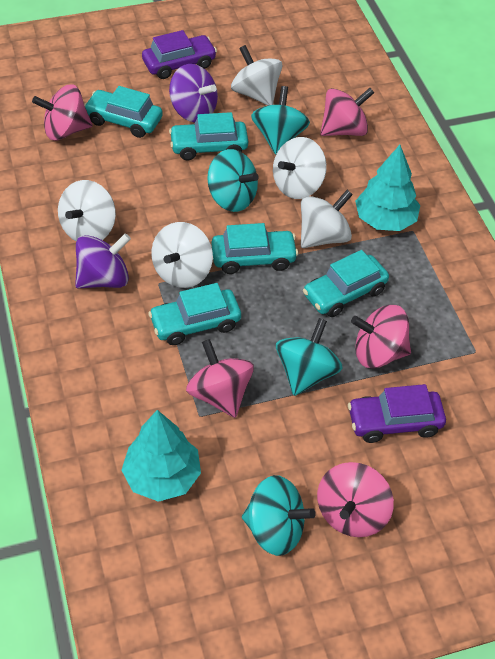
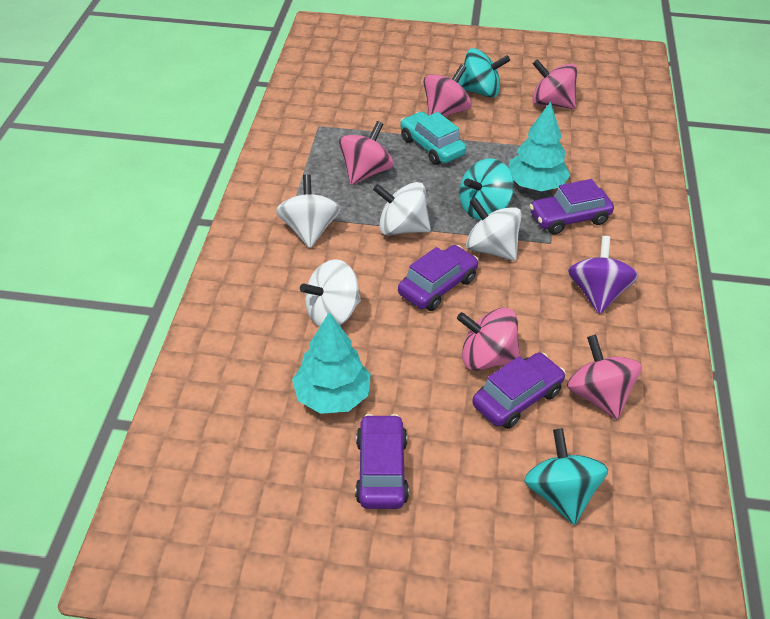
purple car: [142,30,217,79] [348,384,446,443] = 2 -> [355,414,409,509] [398,245,479,311] [472,353,566,429] [529,179,614,235] = 4
purple spinning top: [75,233,131,288] [169,64,218,122] = 2 -> [568,236,638,314] = 1
turquoise car: [84,86,163,138] [148,283,241,345] [169,112,248,161] [212,223,298,274] [303,250,389,317] = 5 -> [400,112,466,165] = 1
turquoise spinning top: [207,149,259,212] [242,475,316,556] [251,86,310,154] [276,318,343,396] = 4 -> [458,48,510,98] [459,158,514,220] [524,428,608,525] = 3
white spinning top: [58,180,116,241] [151,222,213,288] [231,45,282,105] [273,137,327,199] [301,190,353,248] = 5 -> [276,174,341,248] [300,259,361,327] [373,182,431,235] [466,197,522,261] = 4

